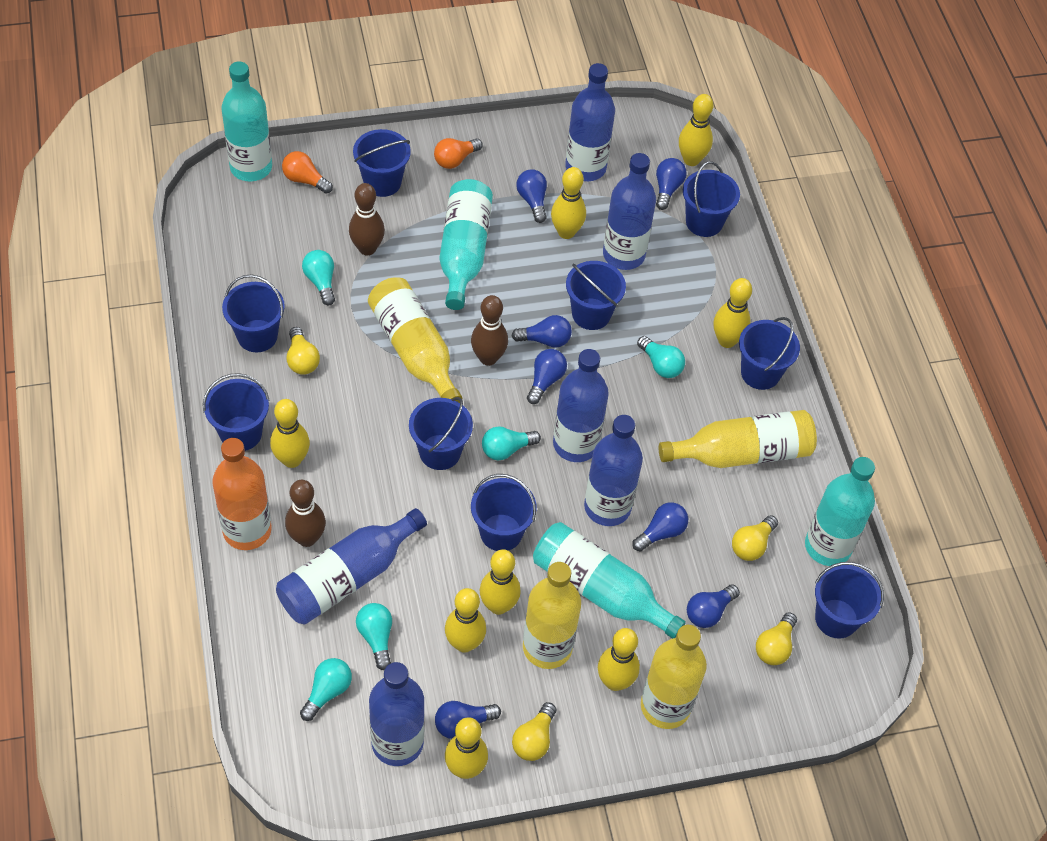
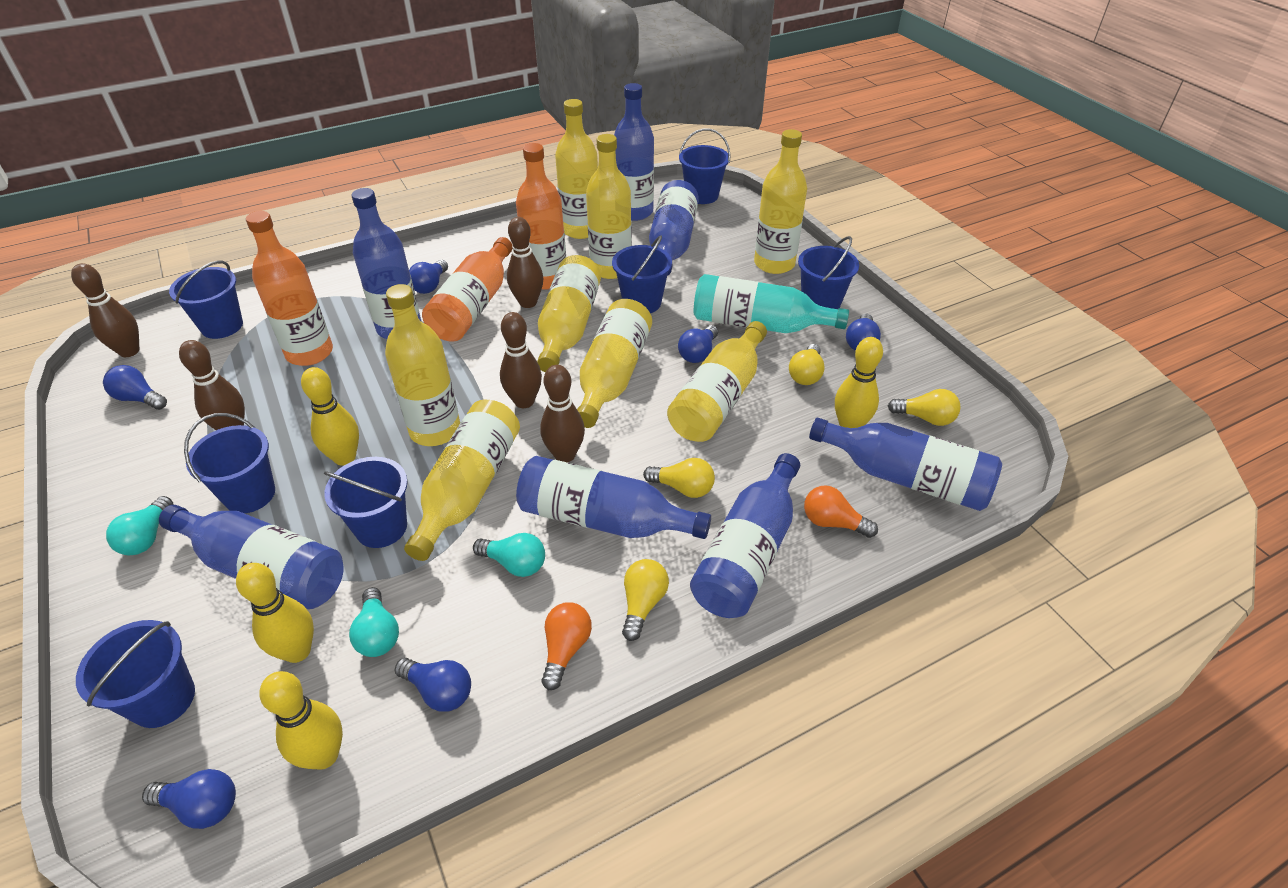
blue bottle: [276,508,427,625] [369,662,425,766] [553,349,609,462] [565,63,615,181] [584,415,643,526] [603,153,656,270] = 6 -> [159,505,344,609] [352,188,422,339] [516,456,711,539] [614,83,654,221] [649,180,699,276] [690,453,800,618] [809,417,1002,511] = 7
blue bucket: [203,373,270,451] [222,275,285,352] [353,129,411,197] [409,397,473,470] [471,474,537,551] [566,261,626,330] [683,161,740,237] [739,317,800,390] [815,562,884,639] = 9 -> [76,620,195,728] [169,261,243,339] [184,413,275,513] [324,457,407,548] [612,235,672,313] [679,128,731,204] [798,236,859,309] = 7
blue light bulb: [435,701,501,739] [511,315,572,348] [516,169,547,223] [527,349,567,404] [632,502,688,552] [656,158,687,210] [687,584,740,628] = 7 -> [103,365,167,410] [142,769,236,829] [395,658,471,712] [409,260,448,294] [678,325,718,363] [846,314,881,351] = 6
brown bowling pin: [285,480,326,547] [349,183,385,255] [471,295,508,366] = 3 -> [71,263,140,357] [179,340,245,430] [500,312,542,408] [507,217,543,308] [540,365,585,462] = 5
orange bottle: [212,438,272,550] = 1 -> [246,211,333,366] [422,237,513,341] [516,143,566,290] = 3
turquoise bottle: [221,61,272,181] [439,179,493,310] [533,522,686,639] [805,457,875,566] = 4 -> [694,274,849,333] = 1
turquoise light bulb: [300,658,352,721] [302,250,335,306] [356,603,392,670] [482,426,541,460] [637,336,685,378] = 5 -> [106,496,173,555] [349,587,399,657] [473,533,545,577] = 3
yellow bottle: [368,277,462,403] [523,562,581,669] [641,625,707,729] [659,410,817,468] = 4 -> [385,284,460,446] [404,400,520,561] [537,255,601,372] [555,99,598,239] [577,299,652,428] [586,134,632,279] [667,321,767,442] [754,129,807,274] = 8
yellow bowling pin: [270,399,310,468] [445,588,486,653] [445,717,488,779] [480,549,521,615] [551,167,586,239] [598,628,640,691] [679,94,713,166] [713,278,752,348] = 8 -> [236,563,314,663] [260,671,343,770] [301,367,359,466] [835,337,883,428] = 4

